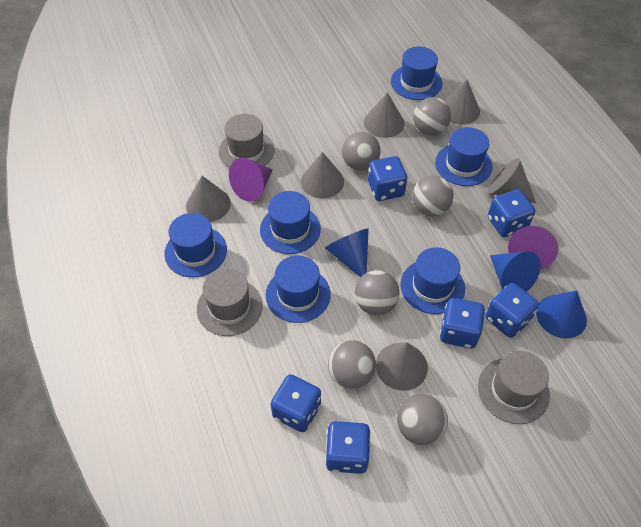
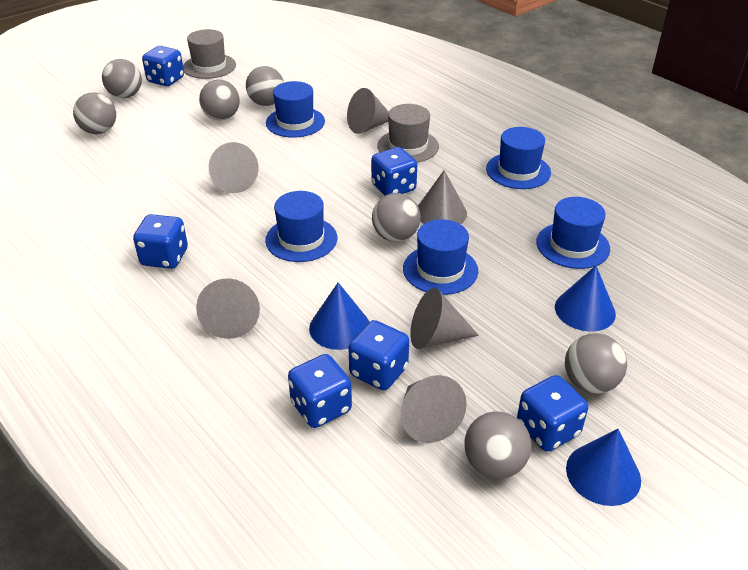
blue hat: [164,213,227,278] [260,191,321,254] [266,256,331,323] [391,47,442,100] [400,247,465,314] [435,127,492,186] = 6 -> [265,191,337,262] [266,81,325,138] [403,219,478,295] [486,127,551,189] [536,197,610,269] = 5
grey ball: [328,340,376,389] [342,131,380,171] [354,270,400,315] [397,394,448,446] [412,175,453,216] [413,97,451,135] = 6 -> [73,93,116,134] [102,59,142,98] [199,80,240,120] [246,66,284,106] [372,193,421,242] [464,411,531,479] [565,333,627,394] = 7
grey hat: [197,268,263,336] [219,114,275,168] [478,351,550,424] = 3 -> [183,29,236,79] [377,104,439,162] = 2
purple cone: [229,158,273,202] [508,226,558,269] = 2 -> none = 0

